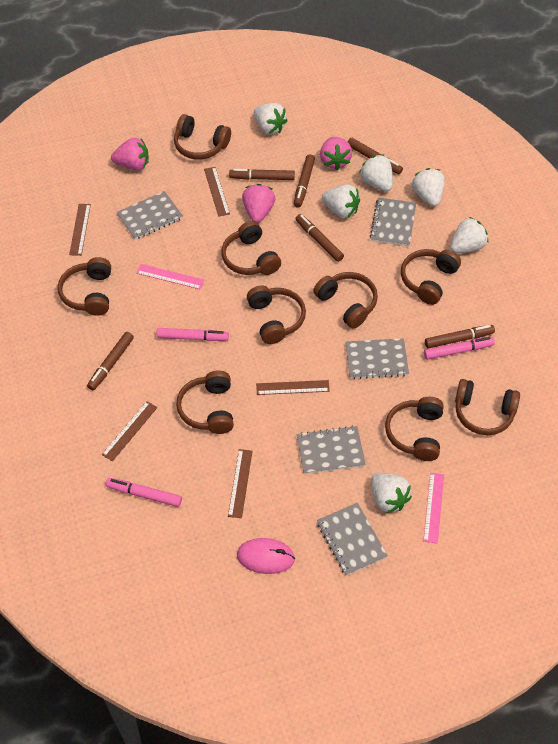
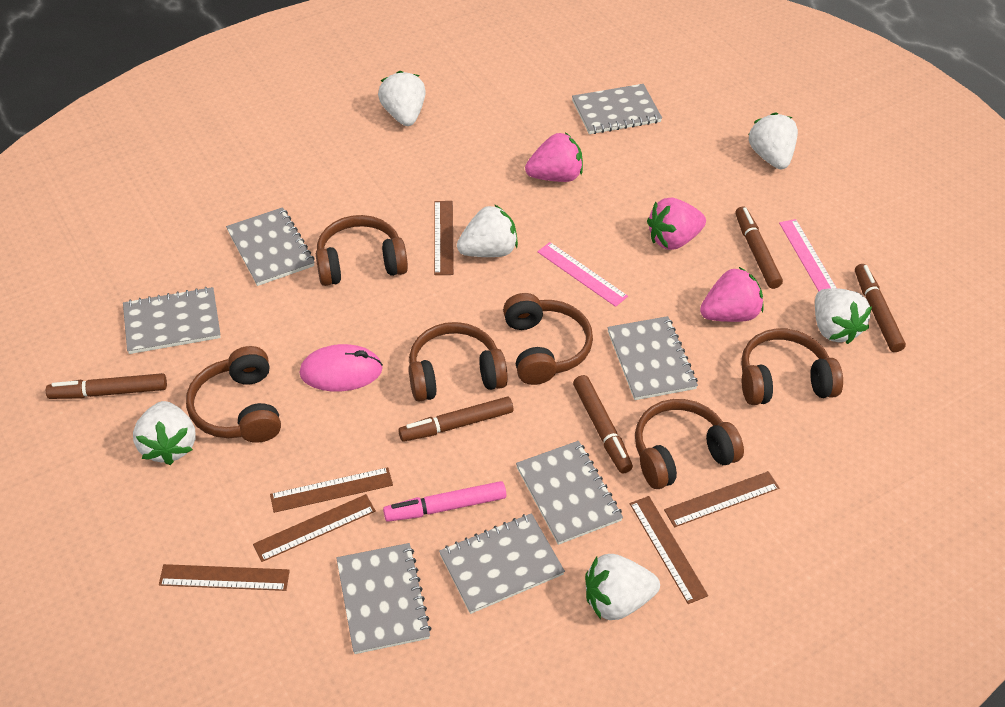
brown headphones: [58,257,111,316] [174,114,231,160] [176,371,234,434] [221,221,281,275] [247,286,306,344] [313,272,378,329] [385,397,444,461] [401,249,461,305] [455,379,520,435] = 9 -> [186,346,281,443] [316,215,408,286] [409,322,508,402] [503,293,593,385] [635,399,744,489] [741,328,843,405] = 6
brown marker: [87,332,134,391] [229,169,295,180] [294,155,315,208] [295,214,344,262] [348,138,403,174] [425,325,495,348] = 6 -> [46,373,167,399] [398,397,513,442] [573,375,633,473] [735,207,783,289] [855,264,906,352] = 5
brown ruler: [69,204,91,256] [102,401,157,461] [204,167,230,217] [228,449,252,518] [256,380,330,395] = 5 -> [159,564,290,591] [253,494,376,562] [270,467,393,513] [434,201,454,275] [630,496,708,604] [664,471,779,527] = 6
grey notebook: [117,191,183,240] [296,426,366,474] [317,503,388,576] [345,338,409,379] [370,198,416,246] = 5 -> [123,287,221,354] [226,207,315,286] [336,543,432,654] [439,513,565,614] [516,441,623,545] [572,84,662,134] [607,316,698,400] = 7
pink marker: [106,478,182,507] [157,328,229,341] [424,337,495,360] = 3 -> [383,481,506,522] = 1

